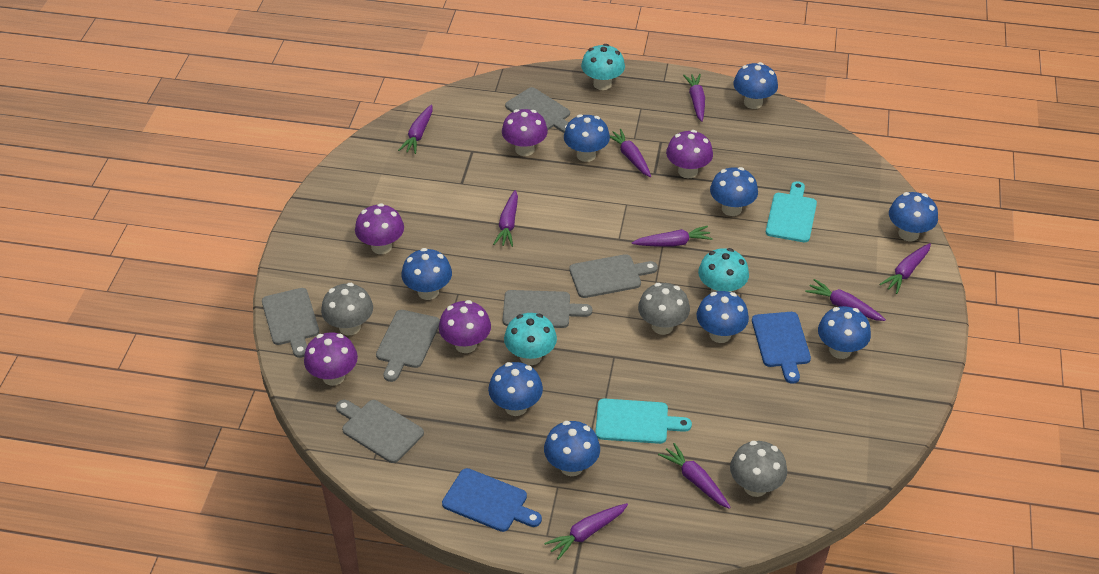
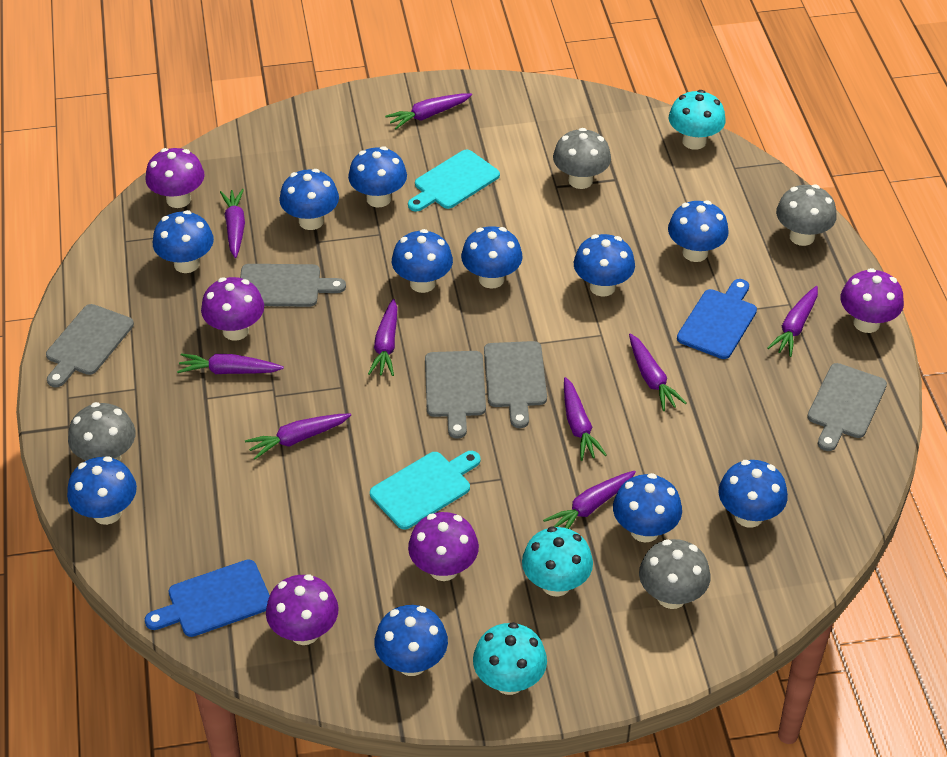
blue mushroom: [401,248,452,300] [488,362,543,416] [544,421,600,476] [564,114,610,162] [697,291,749,343] [710,167,758,216] [733,62,778,109] [818,306,871,359] [889,192,938,241] = 9 -> [67,456,137,525] [153,210,214,273] [280,169,339,230] [348,147,407,208] [374,605,448,676] [392,229,453,293] [461,226,522,289] [574,234,635,297] [613,473,682,543] [668,200,729,262] [718,460,788,528] = 11
grey cutting board: [262,288,319,358] [336,400,424,463] [376,310,440,382] [503,290,592,328] [505,87,570,133] [569,254,658,298] = 6 -> [46,304,134,388] [240,264,346,307] [425,351,486,439] [484,341,547,428] [807,363,887,451] = 5
grey mushroom: [321,283,373,335] [638,283,690,335] [730,441,787,497] = 3 -> [68,402,136,461] [553,128,611,189] [639,539,711,609] [776,184,837,246] = 4

